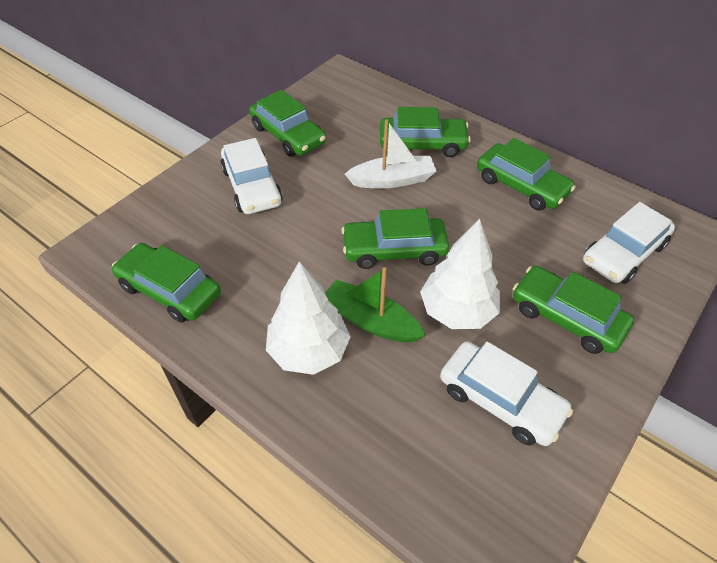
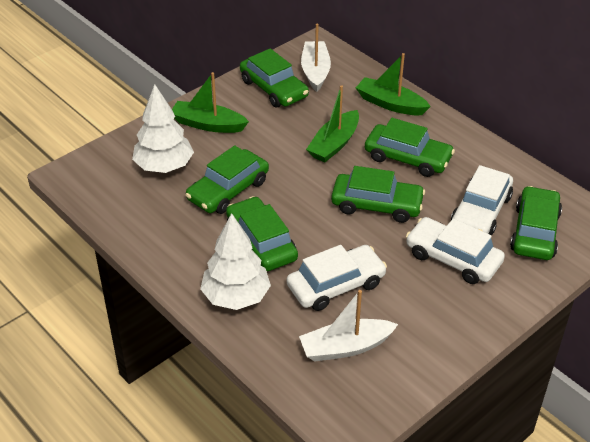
green boat: [325,267,426,342] = 1 -> [172,72,249,133] [306,85,359,162] [356,53,431,115] = 3
white boat: [345,120,436,189] = 1 -> [299,290,398,362] [301,24,331,92] = 2

